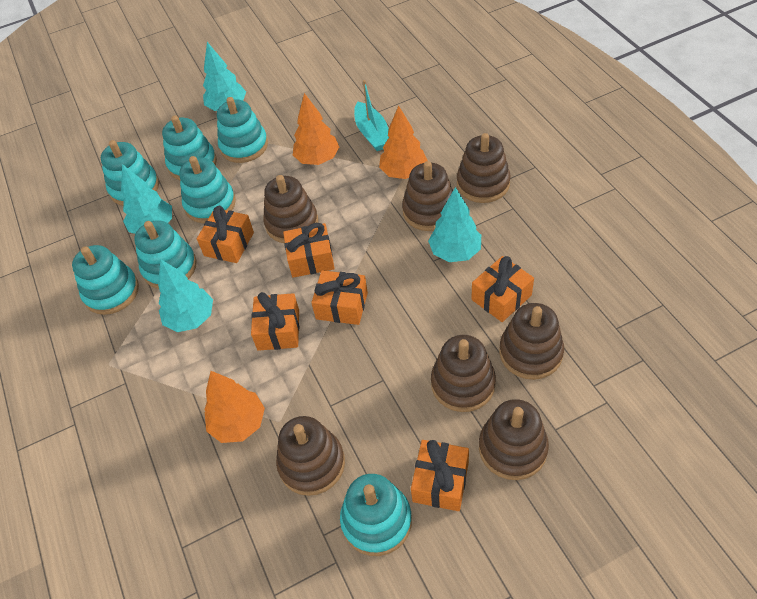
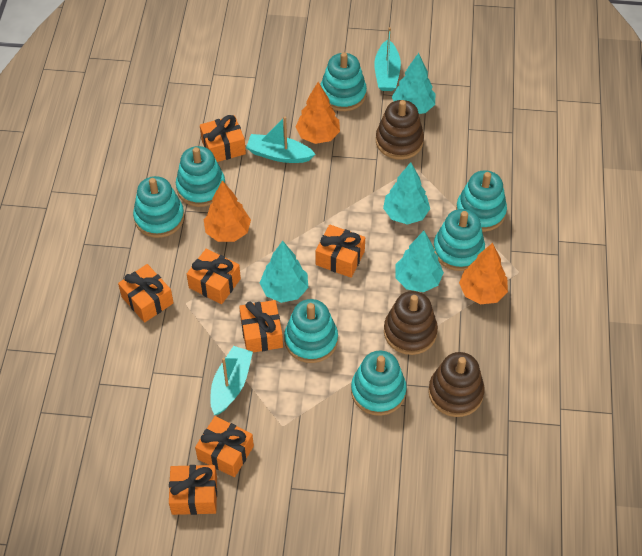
brown stacking toy: [263,175,318,243] [276,416,345,496] [402,161,453,231] [431,335,496,412] [457,133,511,203] [479,399,549,480] [499,303,564,380] = 7 -> [376,100,424,160] [384,291,438,355] [428,352,485,417] = 3
orange gift: [197,206,254,263] [251,292,299,351] [283,223,335,278] [311,270,368,325] [411,440,469,511] [472,256,534,322] = 6 -> [118,264,174,323] [169,465,217,515] [187,248,241,304] [195,416,254,477] [200,115,246,162] [239,300,283,353] [315,225,365,278] = 7
turquoise boat: [354,80,389,151] = 1 -> [210,346,253,415] [246,117,316,163] [374,27,401,91] = 3

